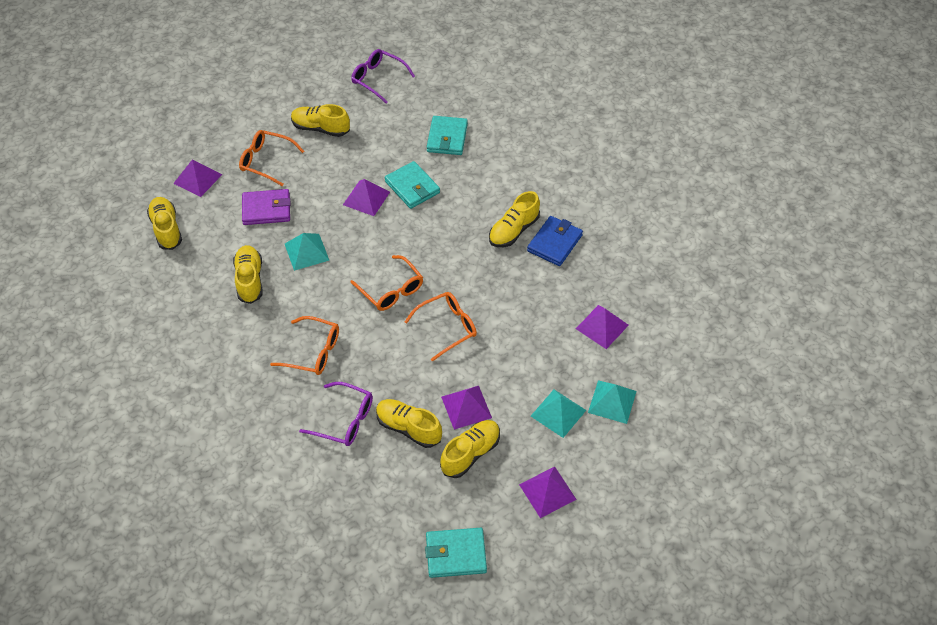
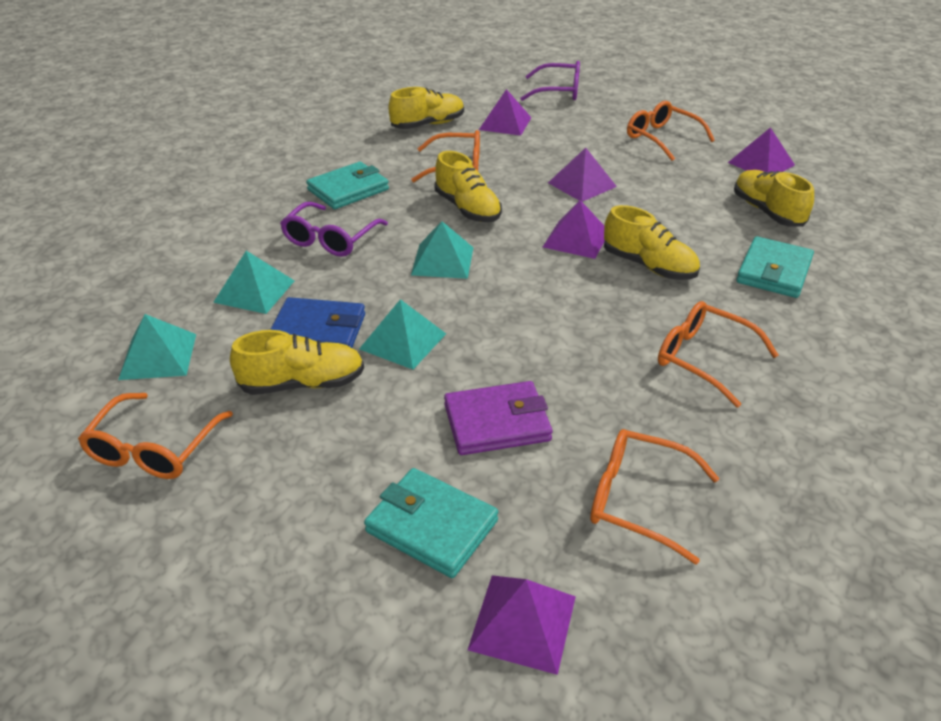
orange glasses: [239,130,304,186] [270,316,339,375] [350,255,423,311] [404,292,477,362] = 4 -> [78,393,233,479] [411,130,480,182] [590,429,719,565] [627,101,715,161] [658,301,779,407] = 5
turquoise pyramid: [285,233,329,271] [531,390,586,438] [588,380,637,424] = 3 -> [118,314,196,380] [213,251,295,314] [359,299,446,370] [411,221,474,279] = 4
yellow shoe: [147,197,182,250] [233,245,262,304] [291,104,350,137] [376,399,442,448] [440,420,500,478] [489,191,540,247] = 6 -> [230,330,364,395] [388,87,464,129] [435,151,502,222] [604,205,700,280] [734,170,814,227] = 5

